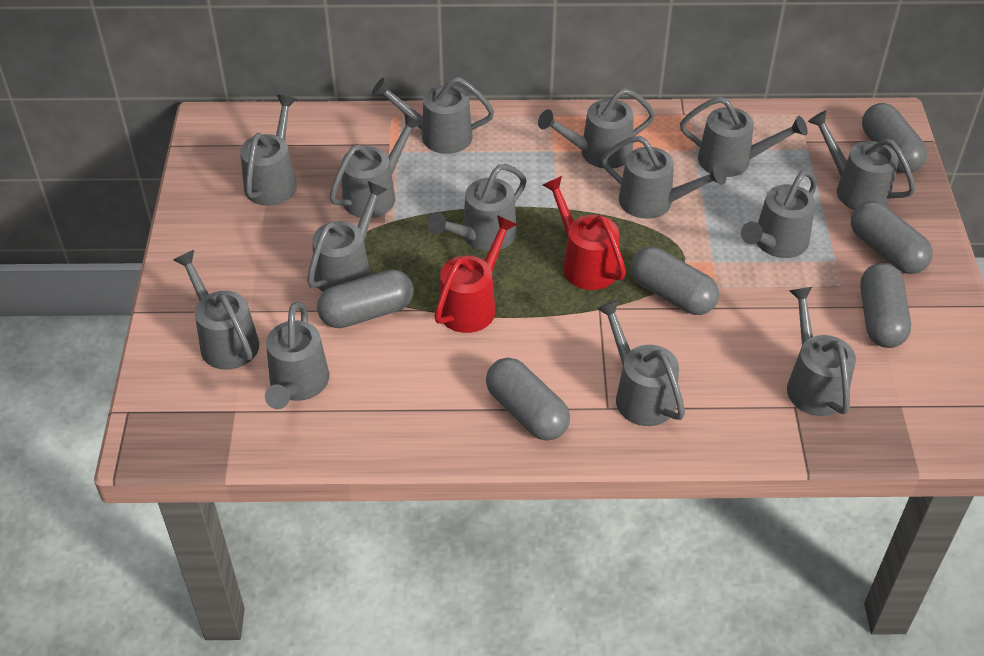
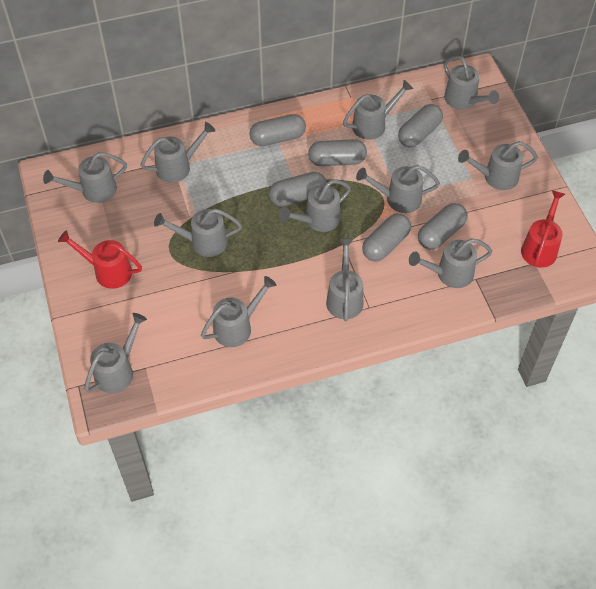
grey watering can: [174,250,259,370] [240,95,297,206] [265,302,330,409] [307,181,388,292] [329,113,422,218] [372,77,494,154] [427,164,527,251] [538,88,655,169] [596,300,685,426] [601,136,726,219] [680,97,808,177] [741,170,817,258] [787,287,856,416] [808,110,916,210] = 14 -> [43,152,127,203] [84,313,147,393] [140,122,215,183] [154,208,242,257] [201,276,276,347] [279,180,351,232] [326,238,363,321] [343,80,413,140] [356,165,440,213] [409,238,492,288] [444,56,499,109] [458,141,538,190] = 12

